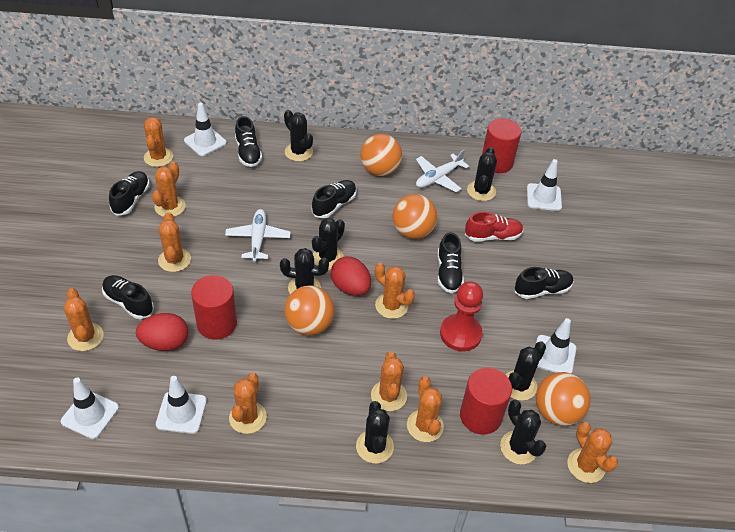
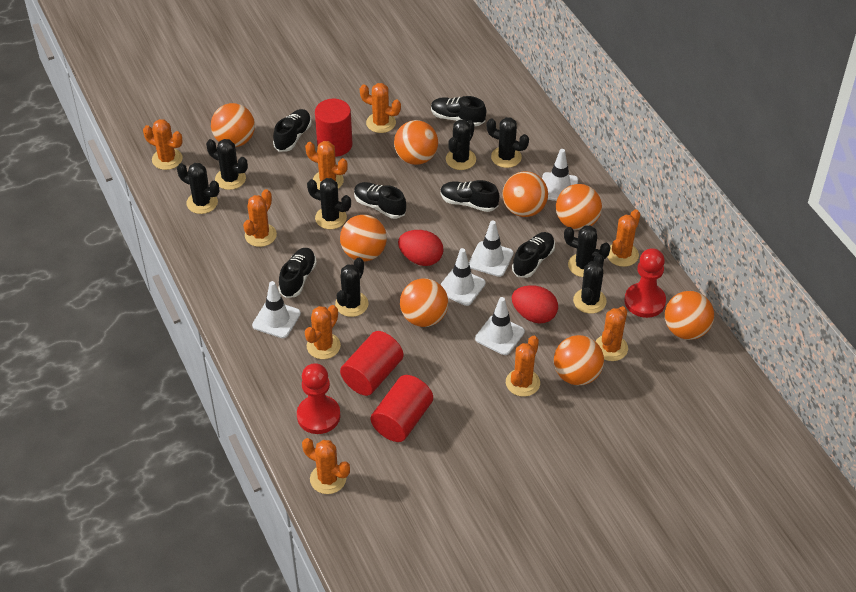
black cactus: [280,248,329,294] [284,110,313,162] [312,218,345,270] [356,401,394,464] [467,147,497,201] [500,400,546,464] [505,342,546,401] = 7 -> [177,163,219,214] [206,139,248,190] [307,178,351,229] [335,258,369,317] [446,119,476,170] [487,117,529,168] [564,225,611,277] [573,254,607,314] = 8
orange ball: [284,286,334,336] [360,134,402,176] [392,194,437,239] [536,372,591,426] = 4 -> [211,103,255,147] [340,215,387,261] [394,120,438,165] [400,278,448,327] [502,171,548,217] [554,335,604,385] [556,184,602,230] [665,291,714,340] = 8
red pawn: [440,281,483,351] = 1 -> [297,363,340,434] [624,248,666,318] = 2
red shoe: [465,212,524,242] = 1 -> none = 0
white plane: [225,209,291,262] [416,149,469,192] = 2 -> none = 0

